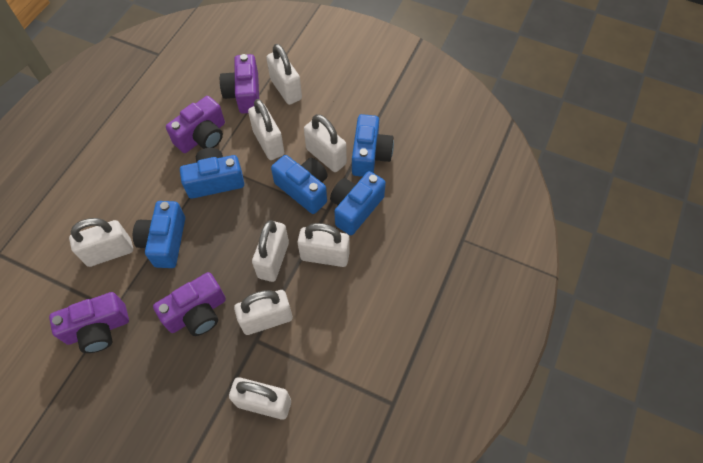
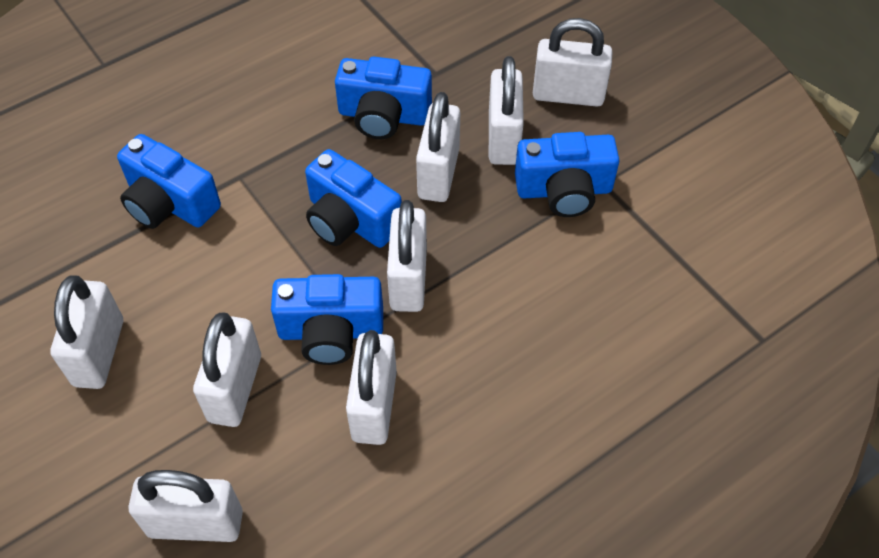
purple camera: [49,292,129,353] [153,272,226,336] [166,96,225,153] [220,54,259,114] = 4 -> none = 0

